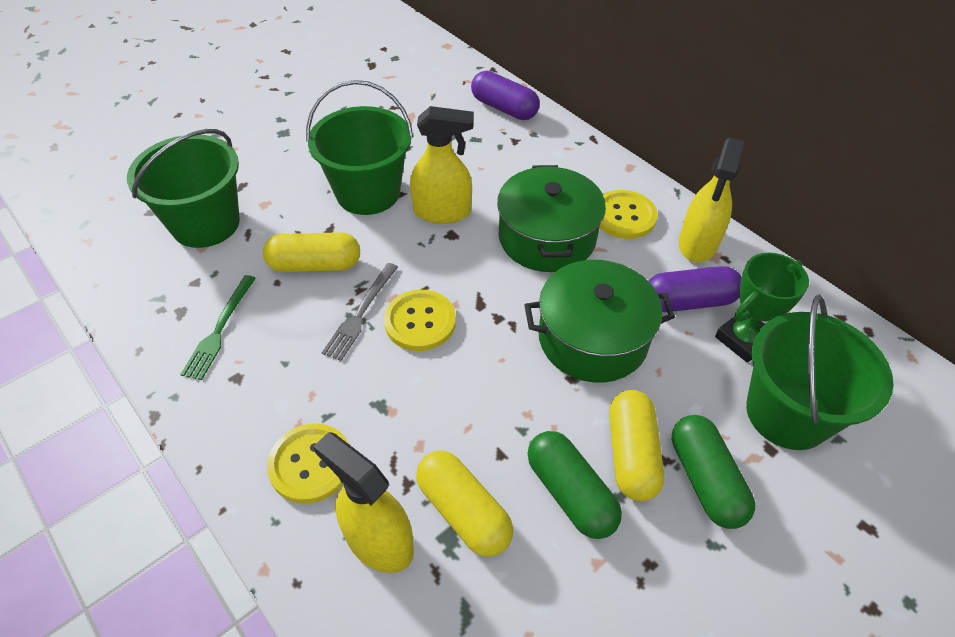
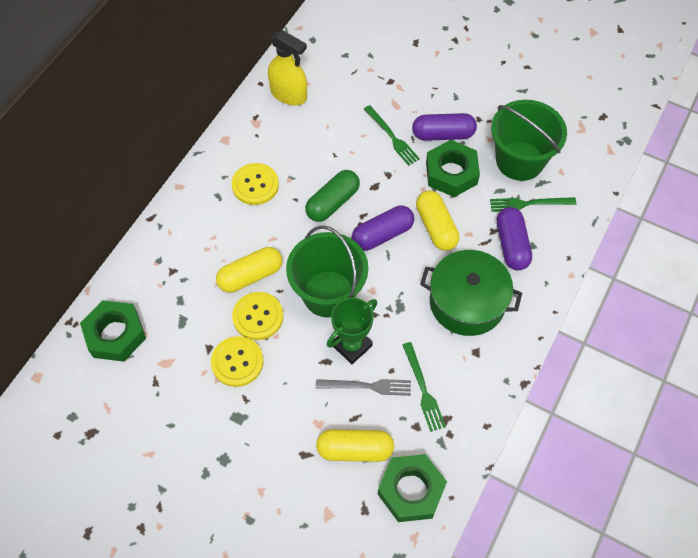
green bucket: [127,129,240,248] [306,80,413,215] [746,295,894,450] = 3 -> [286,225,368,317] [491,100,567,181] = 2
green capsule: [527,431,622,539] [672,415,755,529] = 2 -> [305,170,360,222] = 1
green fork: [180,275,256,380] = 1 -> [364,105,420,166] [403,342,446,432] [490,197,576,212] = 3
green nut: none = 0 -> [80,300,146,362] [378,454,447,522] [426,140,480,197] = 3
green pot: [497,165,606,272] [524,260,675,382] = 2 -> [420,250,522,336] = 1
purple capsule: [471,71,540,120] [649,266,741,312] = 2 -> [352,205,414,251] [412,113,477,141] [497,207,532,270] = 3
yellow spray bottle: [313,432,414,573] [410,106,474,224] [679,138,745,263] = 3 -> [268,30,307,105] = 1

